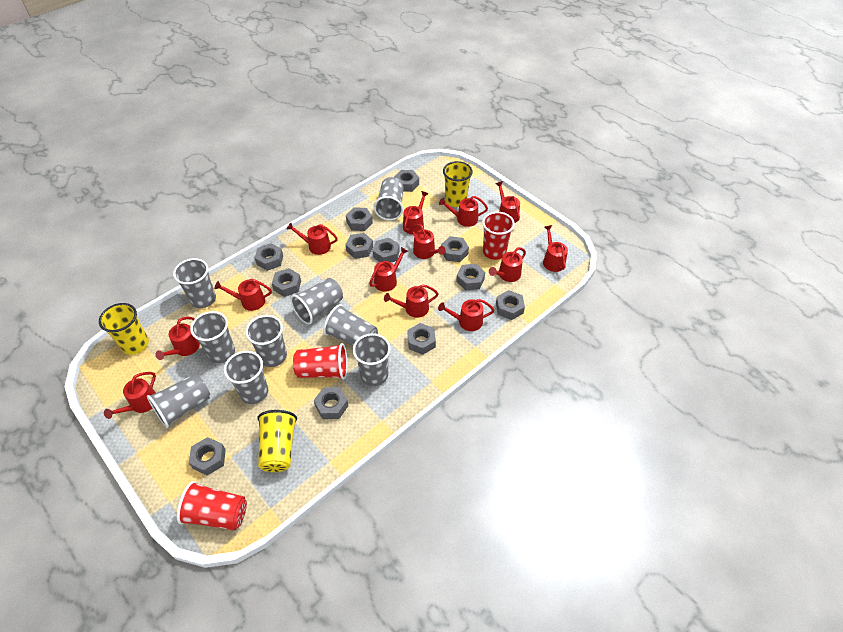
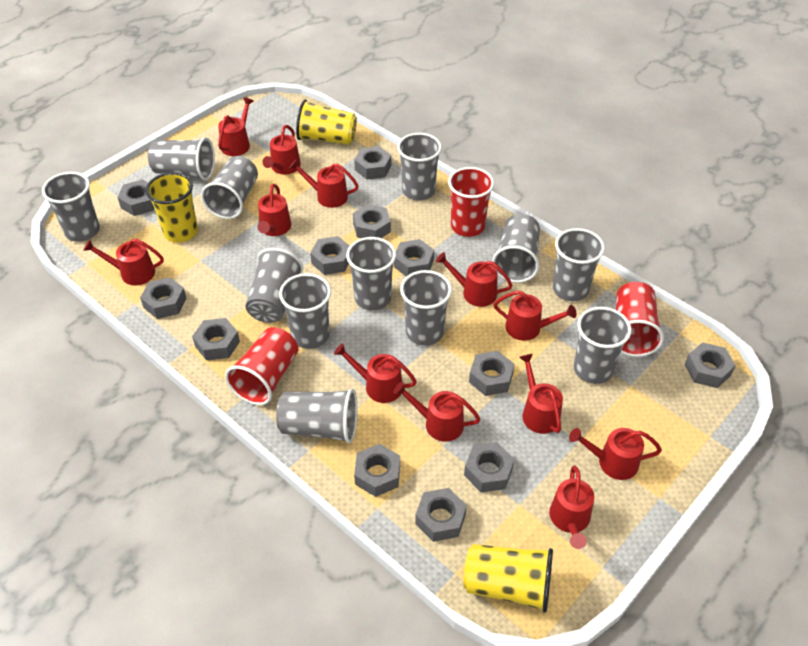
grey cup: [147,374,210,428] [173,258,216,308] [190,311,235,363] [224,351,268,404] [245,315,287,367] [290,278,343,324] [323,304,378,346] [353,333,391,386] [374,177,404,220] = 9 -> [42,172,100,242] [148,137,215,180] [201,156,258,219] [245,248,303,323] [276,389,357,444] [279,273,331,349] [346,237,396,310] [397,133,442,200] [400,270,452,346] [492,214,540,283] [553,228,605,301] [574,307,632,384] = 12
red watering can: [104,372,156,419] [155,317,200,360] [214,279,272,311] [287,223,338,255] [369,247,408,292] [384,285,439,318] [403,191,429,234] [412,224,446,259] [438,299,494,331] [439,196,488,227] [489,247,526,282] [496,181,520,223] [543,225,568,272] = 13 -> [83,239,164,285] [218,97,253,156] [257,184,291,236] [262,125,301,174] [289,159,359,208] [334,343,417,403] [393,382,480,442] [436,252,512,307] [494,290,577,341] [519,354,563,434] [549,465,594,549] [569,428,662,480] = 12

